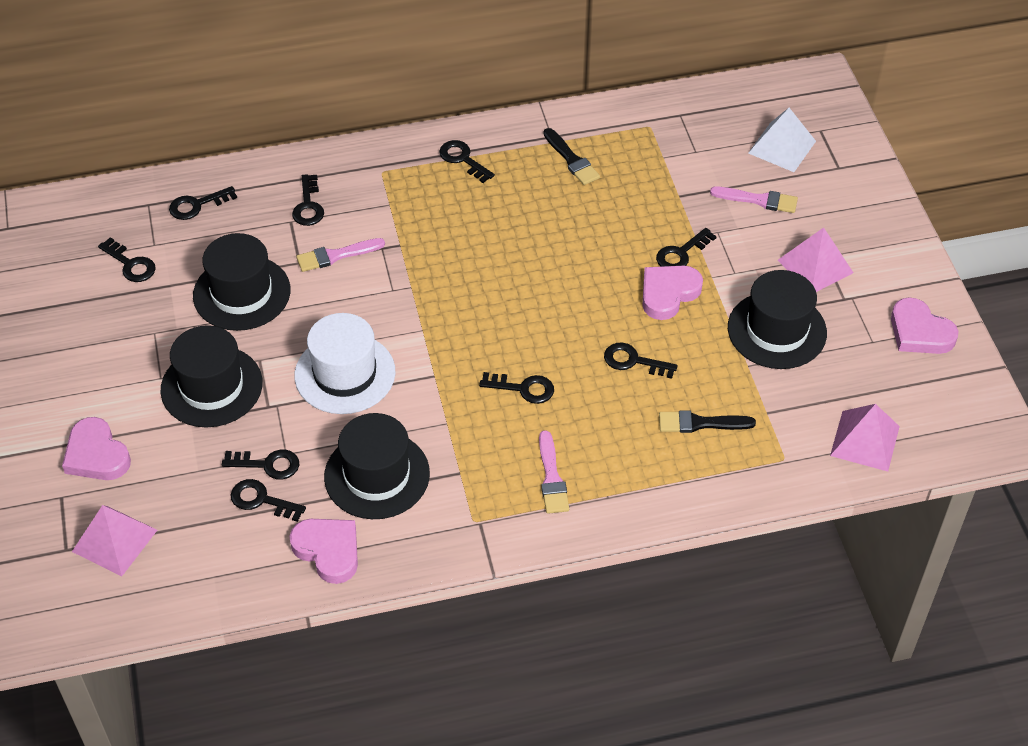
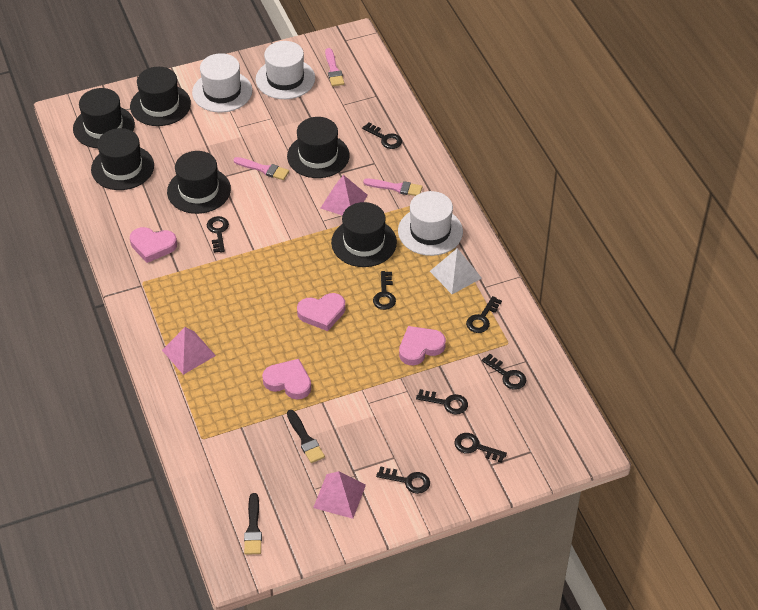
black hat: [161,325,263,428] [193,233,290,331] [324,413,430,519] [728,270,827,369] = 4 -> [73,88,135,148] [91,128,154,190] [130,67,191,126] [167,151,231,214] [287,117,350,178] [331,202,397,267] = 6
black key: [98,237,156,282] [169,186,237,220] [222,450,299,480] [231,479,306,522] [292,174,324,226] [439,140,495,183] [479,372,554,404] [604,343,677,379] [656,228,717,267] = 9 -> [207,216,229,253] [362,122,402,149] [373,271,396,310] [376,466,430,494] [416,389,468,415] [454,433,507,463] [466,296,502,333] [482,354,526,390] = 8
white hat: [295,313,396,414] = 1 -> [192,53,252,113] [256,41,315,99] [398,191,463,256] = 3

